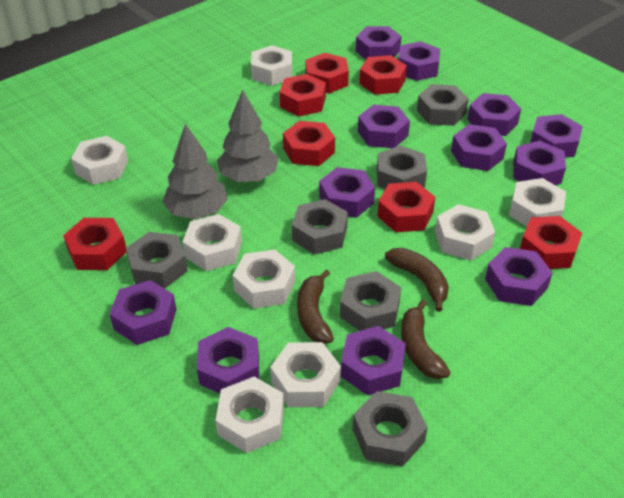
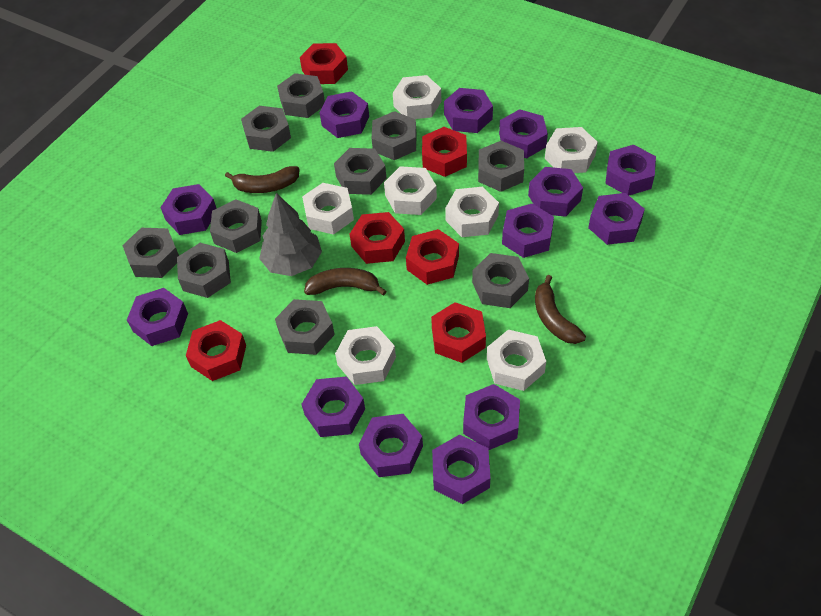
grey nut: [126,232,187,289] [292,199,348,255] [340,271,401,331] [353,391,428,467] [377,145,427,189] [417,84,469,126] = 6 -> [122,228,179,278] [177,243,231,298] [210,199,262,253] [241,106,291,152] [275,299,335,355] [277,73,325,118] [334,148,387,195] [372,111,416,160] [472,253,529,308] [478,141,524,192] = 10
grey tree: [163,124,228,219] [217,90,279,182] = 2 -> [259,193,322,276] = 1
purple nut: [110,280,176,345] [197,327,259,393] [319,167,375,218] [341,326,406,395] [356,26,401,60] [358,105,410,148] [398,41,440,81] [451,124,507,171] [467,93,521,136] [485,247,552,306] [513,141,566,185] [530,114,583,158] = 12 -> [127,288,188,346] [160,184,217,235] [301,376,365,437] [320,91,369,138] [359,414,423,477] [432,434,490,504] [444,88,493,133] [463,384,520,450] [499,109,548,158] [502,203,554,258] [528,167,583,217] [588,193,645,245] [605,145,656,195] = 13
red nut: [63,218,127,270] [280,74,326,116] [283,121,335,166] [306,53,349,93] [359,55,407,95] [377,182,435,232] [520,216,582,269] = 7 -> [186,320,246,381] [300,43,348,84] [350,212,405,264] [406,229,459,285] [422,127,467,177] [431,302,486,363] = 6
white nut: [71,136,128,185] [183,214,242,271] [215,377,284,453] [233,249,295,309] [251,45,292,86] [270,342,341,407] [435,204,495,261] [509,178,566,227] = 8 -> [302,183,354,235] [335,326,396,385] [384,166,437,215] [393,75,441,119] [445,187,499,237] [487,329,546,391] [545,127,598,173] = 7

